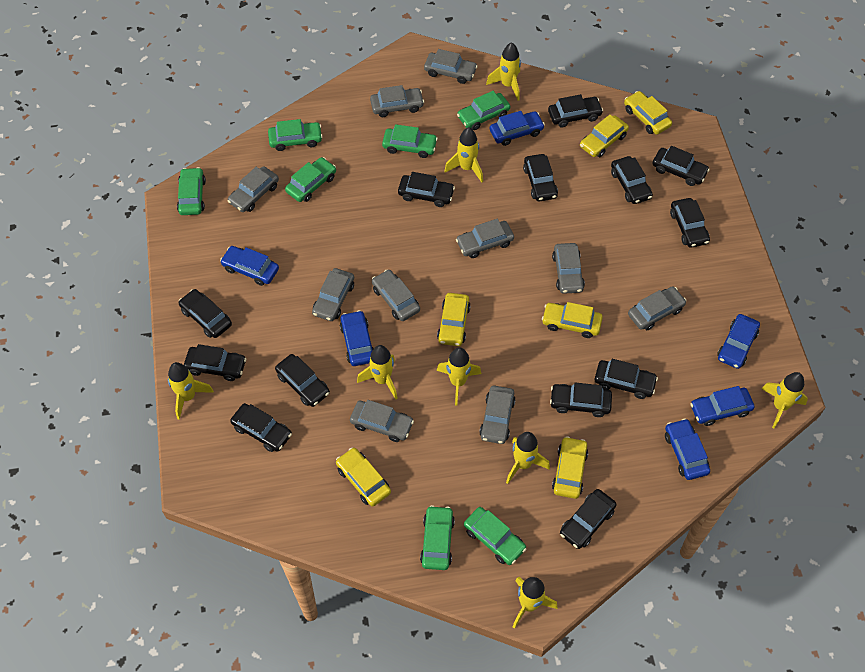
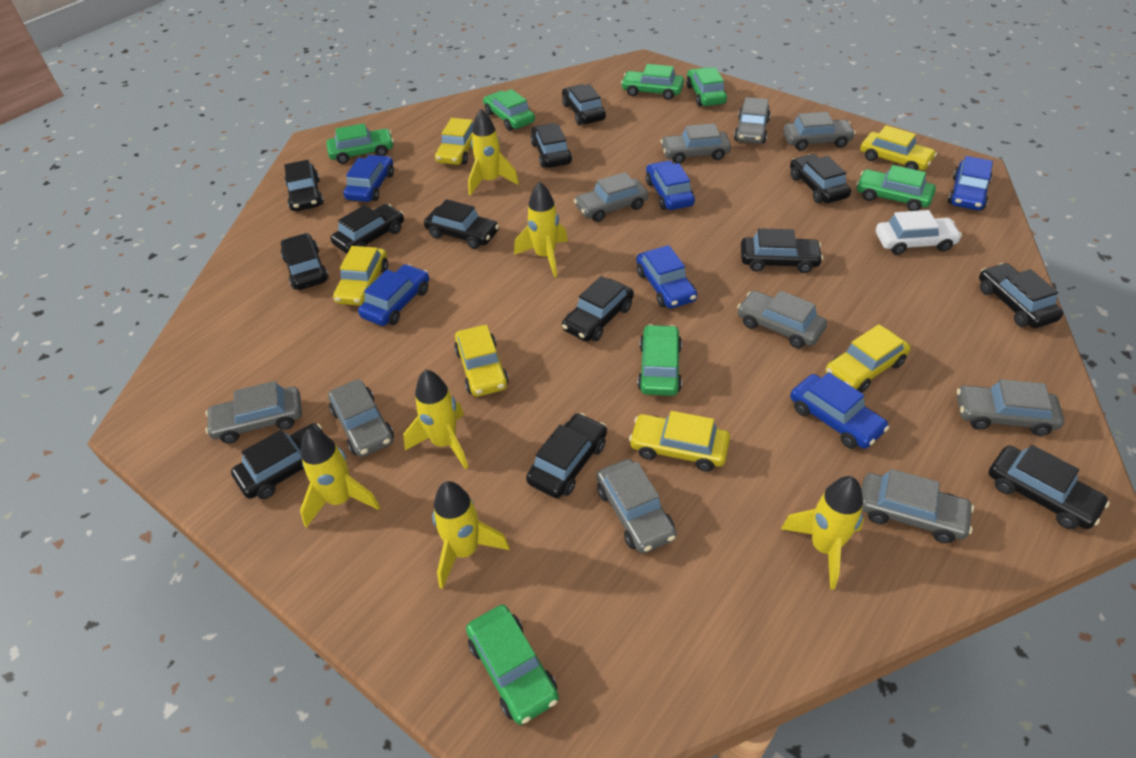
white car: none = 0 -> [876,210,962,255] = 1
yellow rocket: [168,362,214,420] [357,345,398,399] [437,347,481,406] [444,127,483,182] [486,42,521,100] [506,432,550,484] [513,577,557,629] [761,372,808,429] = 8 -> [300,429,380,528] [404,370,468,469] [432,481,510,589] [468,109,519,196] [514,182,568,277] [781,476,864,590] = 6

